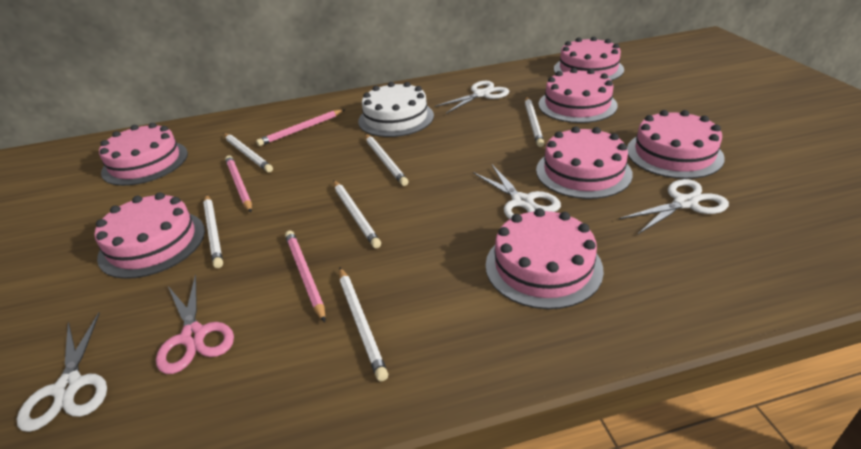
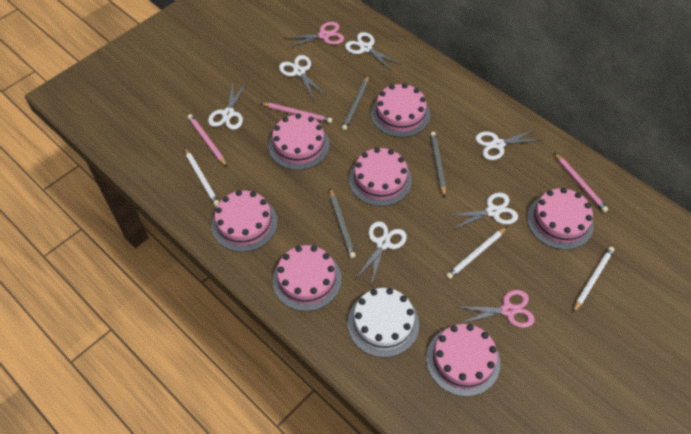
grey pencil: none = 0 -> [330,188,356,258] [341,75,369,130] [430,132,446,197] = 3
pink scissors: [156,274,234,374] = 1 -> [285,22,344,48] [458,290,535,328] = 2
white pencil: [203,194,223,268] [223,133,273,172] [334,181,381,248] [339,267,388,381] [365,134,408,186] [525,97,544,147] = 6 -> [184,148,219,206] [446,227,507,279] [573,247,614,313] = 3
white scissors: [16,312,107,432] [434,81,509,114] [473,165,561,219] [619,179,729,234] = 4 -> [208,82,247,130] [279,55,326,101] [345,32,400,71] [356,221,407,285] [447,193,518,230] [475,129,541,160] = 6

